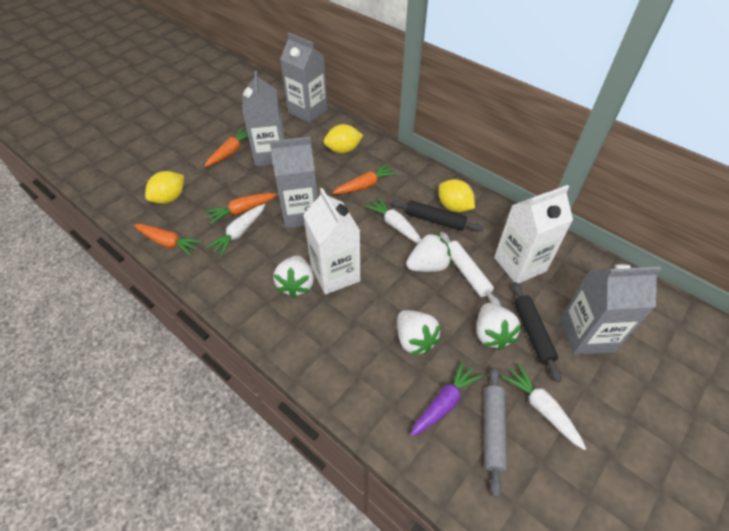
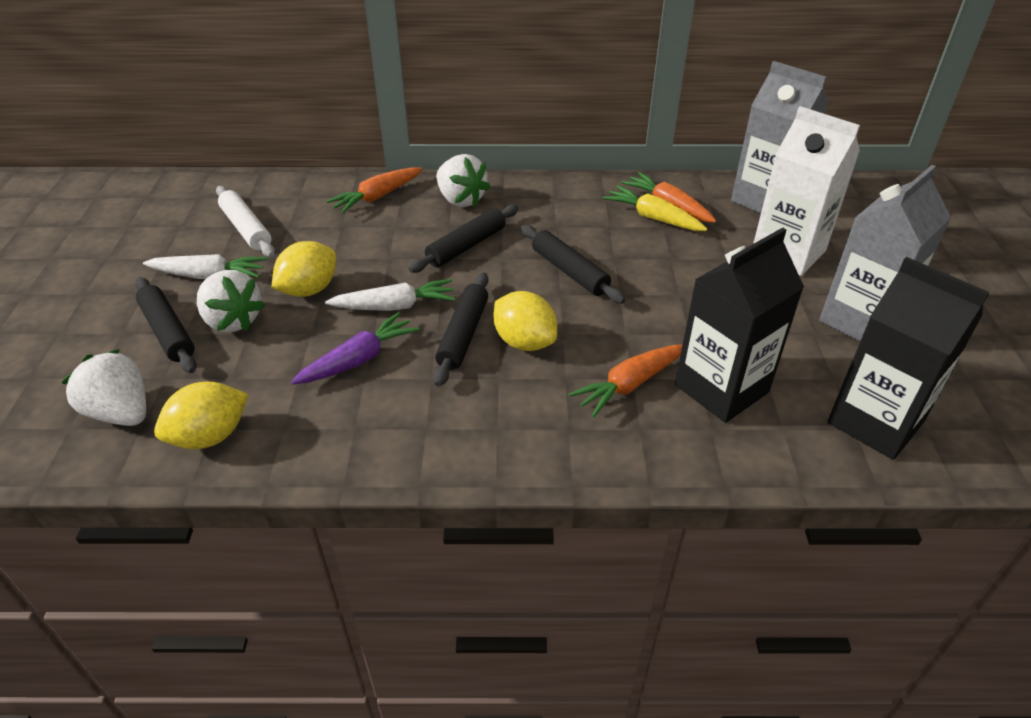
black carton: none = 0 -> [675,228,804,423] [827,257,990,460] = 2
black rolling pin: [391,200,483,232] [512,282,562,382] = 2 -> [135,277,197,373] [408,204,518,273] [433,272,488,387] [521,225,626,304] = 4
grey carton: [242,71,284,167] [269,137,318,228] [280,33,328,123] [560,264,661,355] = 4 -> [731,61,829,213] [819,165,951,341] = 2
grey rolling pin: [485,367,507,498] = 1 -> none = 0
orange carrot: [134,224,203,256] [204,127,248,167] [205,193,278,225] [332,163,398,194] = 4 -> [326,167,422,214] [569,344,683,417] [622,172,716,223] = 3
white carrot: [206,204,265,257] [365,197,421,243] [502,363,586,450] = 3 -> [143,254,267,279] [325,279,456,311] = 2
white carton: [303,188,360,294] [494,185,573,284] = 2 -> [753,106,860,276] = 1
white strawberry: [273,255,314,298] [397,310,441,355] [406,232,452,272] [477,303,522,350] = 4 -> [62,349,146,426] [197,270,265,332] [436,154,490,207] = 3
yellow carrot: none = 0 -> [602,185,707,231] = 1

